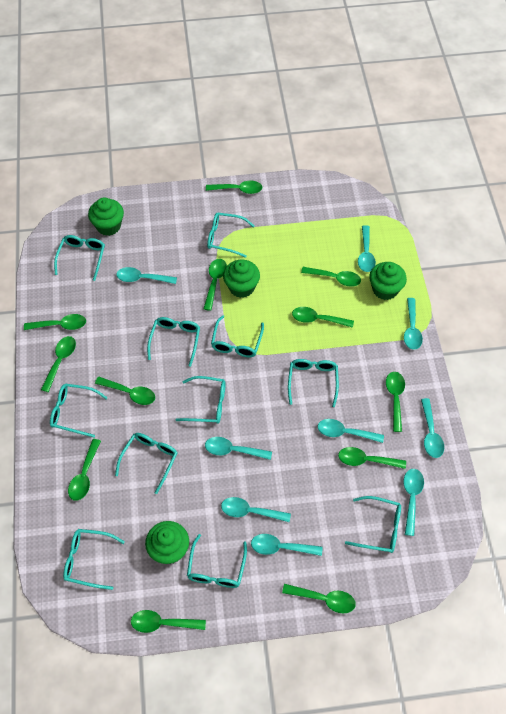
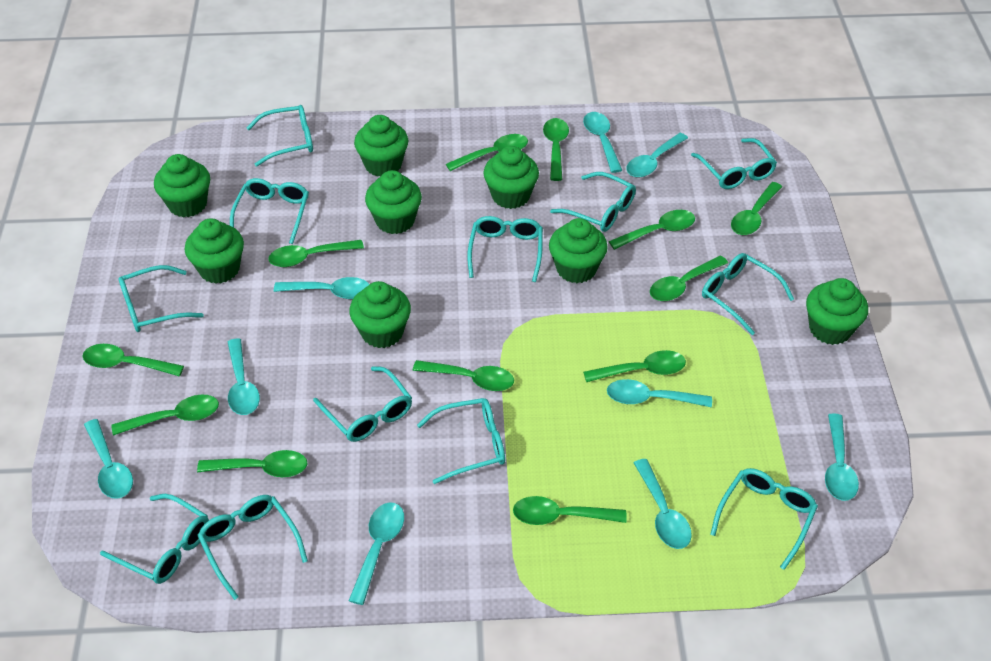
green cupcake: [88,197,124,236] [145,521,189,564] [223,260,260,298] [369,262,407,300] = 4 -> [154,154,210,218] [185,218,244,284] [349,281,411,348] [354,115,408,176] [365,170,422,234] [484,146,539,209] [549,218,608,283] [806,278,868,345] = 8
turquoise glasses: [50,384,108,437] [54,235,105,281] [63,529,125,590] [115,433,177,494] [147,317,200,367] [175,376,226,424] [187,534,247,588] [207,213,255,258] [211,315,264,357] [288,359,339,407] [345,496,401,553] = 11 -> [100,494,209,584] [118,265,204,332] [197,495,308,600] [230,178,309,244] [247,105,313,166] [313,366,412,442] [417,398,505,484] [467,216,543,282] [550,172,636,232] [691,138,777,189] [702,253,794,335] [710,468,818,570] = 12

